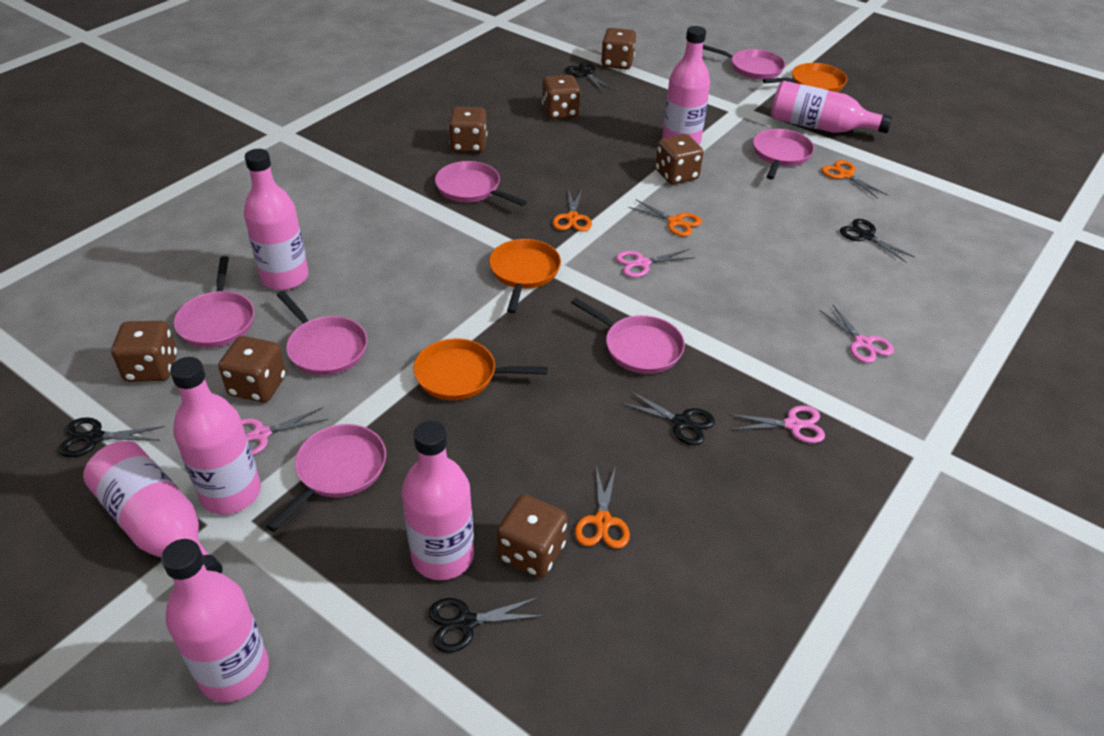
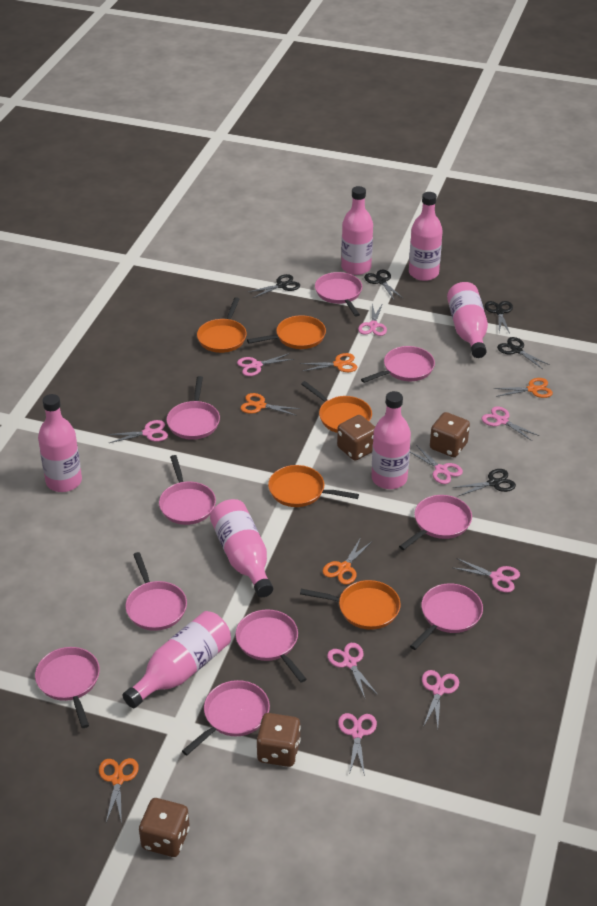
brown dice: [111,321,177,382] [218,336,286,403] [448,107,487,153] [497,494,567,578] [542,75,580,119] [601,28,636,69] [655,134,704,185] = 7 -> [139,798,190,857] [257,713,301,767] [337,415,375,461] [430,412,470,457] = 4
orange pan: [413,338,548,400] [489,239,561,314] [763,63,847,92] = 3 -> [197,298,247,353] [247,315,326,349] [268,465,359,507] [300,580,401,630] [301,381,372,433] = 5
orange scissors: [553,189,592,231] [575,466,630,549] [628,200,702,236] [821,160,888,199] = 4 -> [99,758,139,824] [240,393,300,416] [300,353,358,372] [323,537,371,585] [493,378,553,398] = 5
pink pan: [174,256,254,348] [266,424,386,532] [277,291,367,376] [435,161,527,206] [571,298,685,374] [703,45,785,80] [753,129,814,180] = 7 -> [35,647,100,728] [126,552,187,631] [159,455,216,525] [167,376,220,440] [182,680,270,755] [235,609,306,683] [315,272,362,317] [361,346,435,383] [399,495,472,550] [410,583,483,650] = 10
pink scissors: [241,407,328,456] [616,249,695,278] [728,405,825,443] [819,304,894,363] = 4 -> [107,420,168,443] [237,353,294,376] [327,643,378,698] [338,713,377,776] [358,303,387,336] [410,446,463,484] [422,670,459,728] [452,558,520,592] [481,406,539,441] = 9

